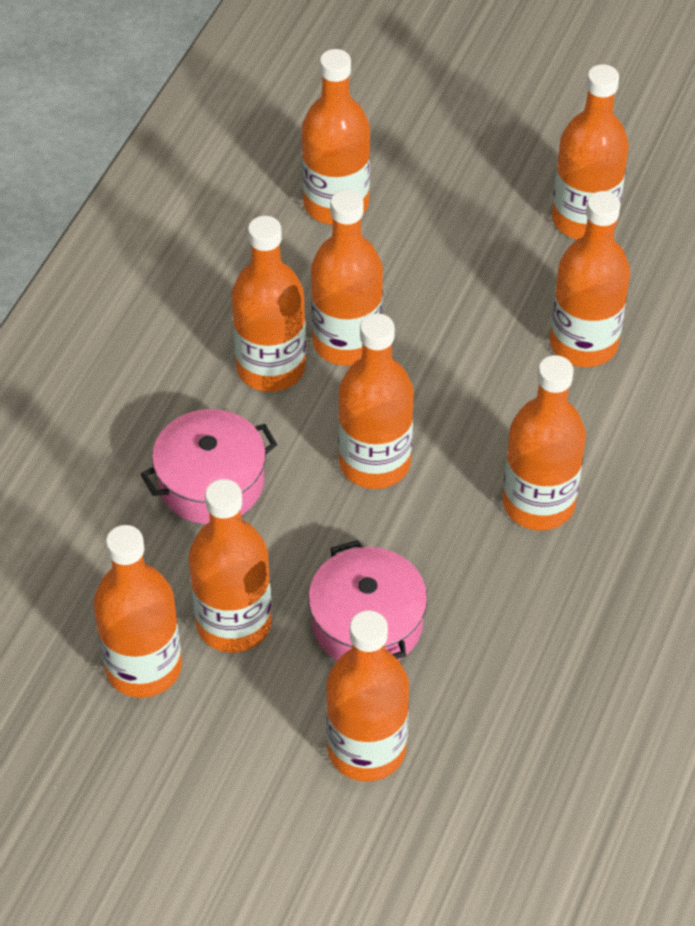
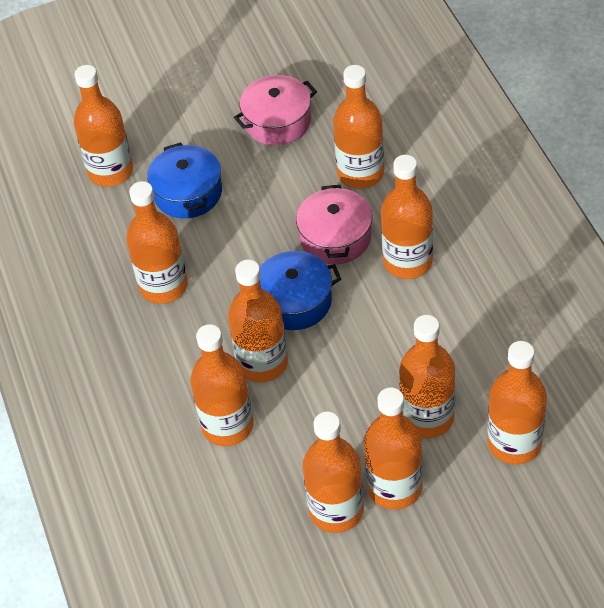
blue pot: none = 0 -> [147,142,222,219] [260,251,341,330] = 2

